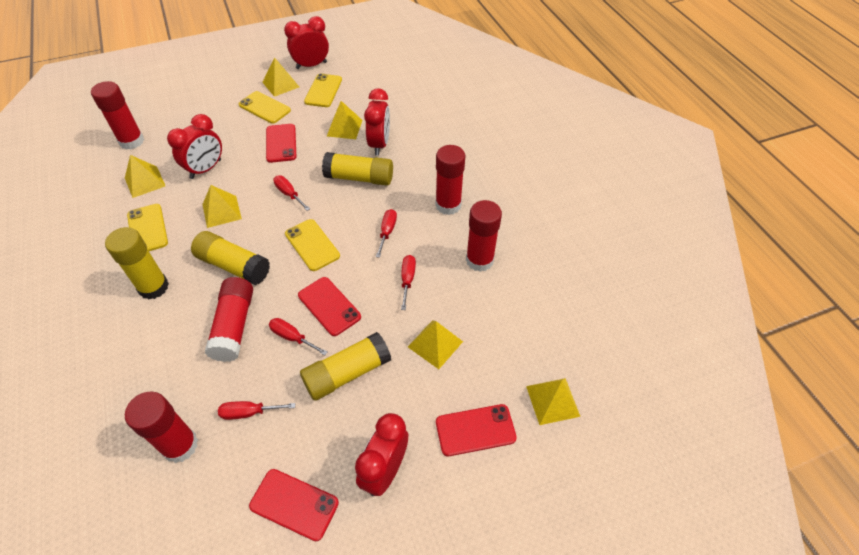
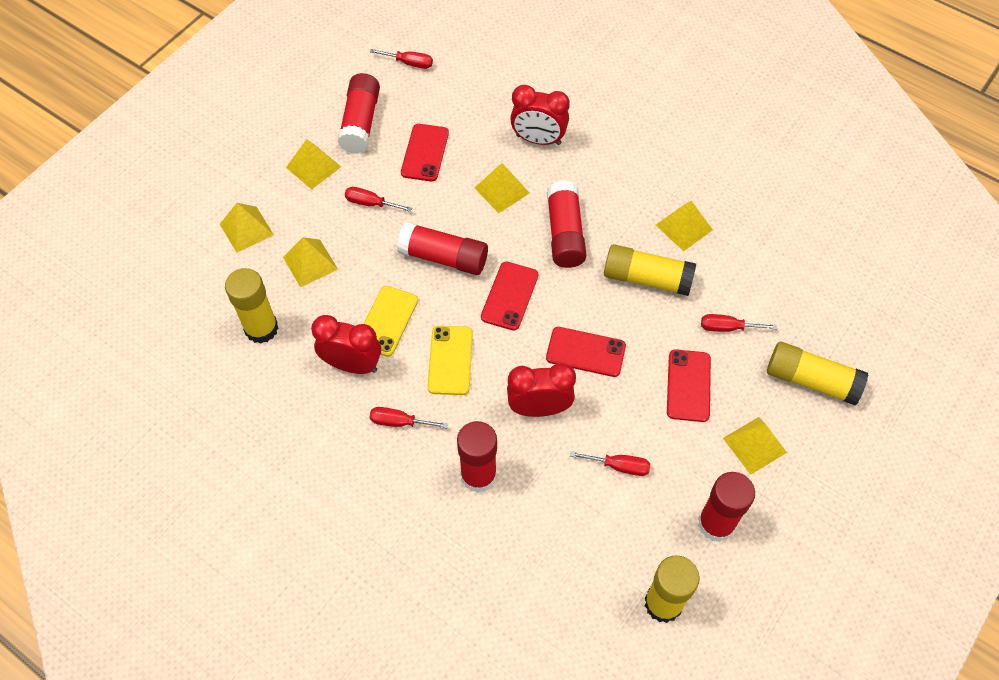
red clock: [167,114,222,179] [284,16,329,69] [355,413,408,496] [364,88,390,156] = 4 -> [311,315,381,374] [507,363,576,417] [510,85,570,145] = 3
yellow phone: [127,204,168,251] [239,91,291,124] [285,219,340,271] [304,73,342,107] = 4 -> [363,286,418,357] [427,326,473,395] = 2

